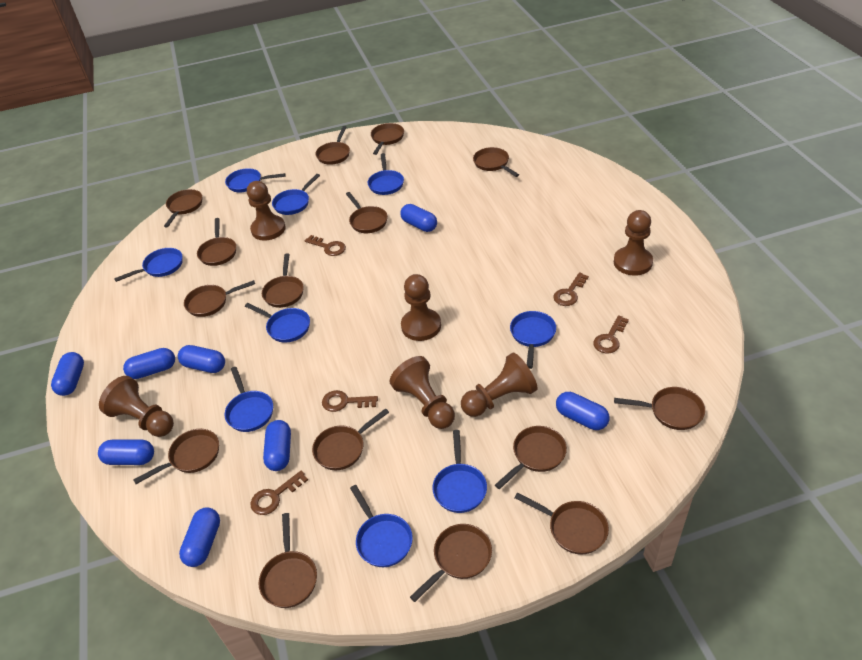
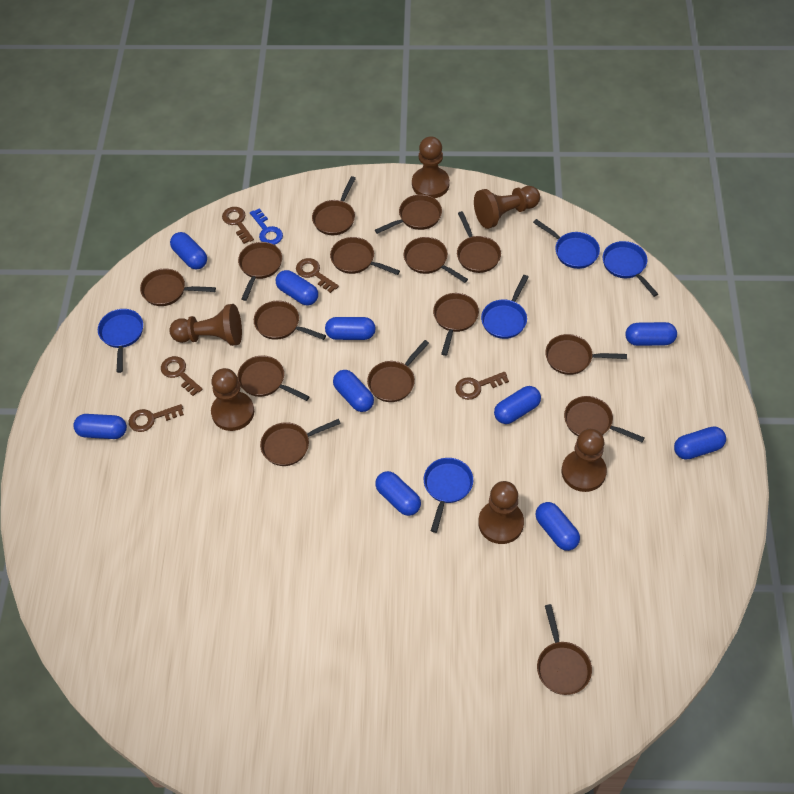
blue capsule: [51,352,84,396] [98,439,154,465] [123,348,175,379] [178,345,225,373] [179,507,220,567] [263,420,291,471] [400,204,437,232] [556,392,610,430] = 8 -> [73,414,127,439] [170,232,207,270] [276,270,318,305] [325,317,376,340] [333,370,374,412] [375,471,421,516] [494,386,541,424] [535,502,580,551] [626,322,677,346] [674,426,726,460] = 10
blue key: none = 0 -> [250,208,283,245] = 1
blue pan: [114,248,183,282] [225,168,286,192] [225,367,273,432] [245,303,310,342] [272,174,320,215] [350,485,413,567] [368,153,404,195] [432,430,487,513] [510,311,556,369] = 9 -> [98,309,143,373] [424,458,473,533] [481,275,529,339] [533,219,600,269] [603,241,658,297] = 5

